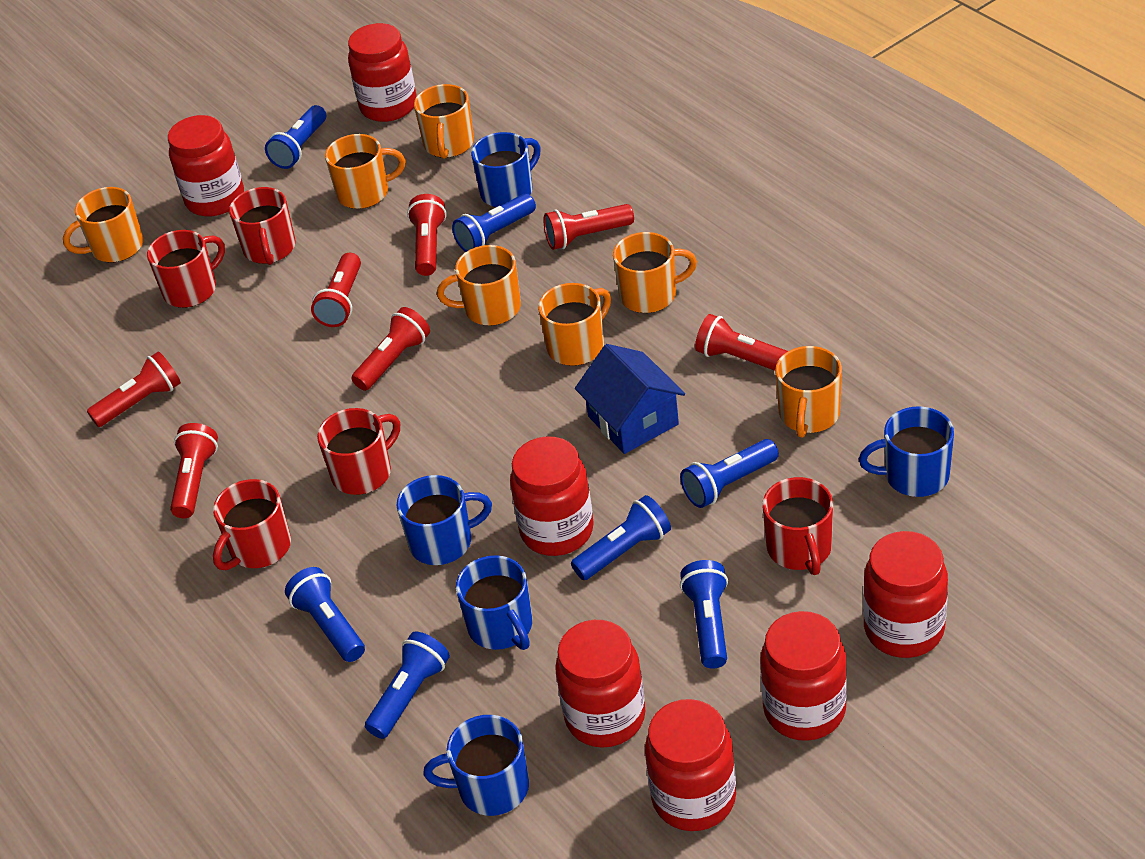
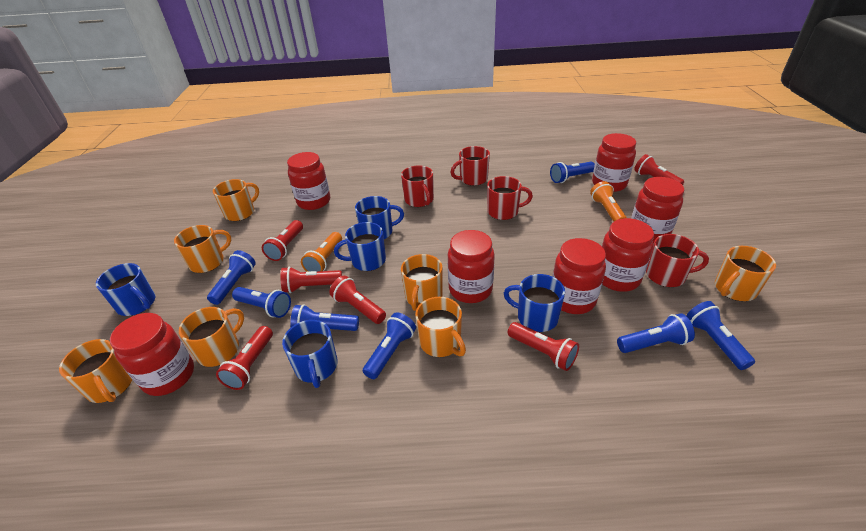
blue house: [575,344,685,454] = 1 -> none = 0
orange flashlight: none = 0 -> [301,232,342,272] [590,181,627,222] = 2
red flashlight: [87,352,181,427] [170,423,218,519] [311,253,361,327] [351,307,430,391] [407,194,447,276] [543,204,634,250] [695,314,788,371] = 7 -> [216,326,273,390] [262,220,303,261] [281,266,342,293] [329,276,386,324] [508,322,579,371] [634,154,684,185] = 6
red mug: [147,230,225,308] [213,479,291,570] [229,187,295,265] [317,408,400,495] [762,477,833,575] = 5 -> [401,165,434,207] [450,146,490,186] [487,176,533,220] [646,234,709,287] = 4

